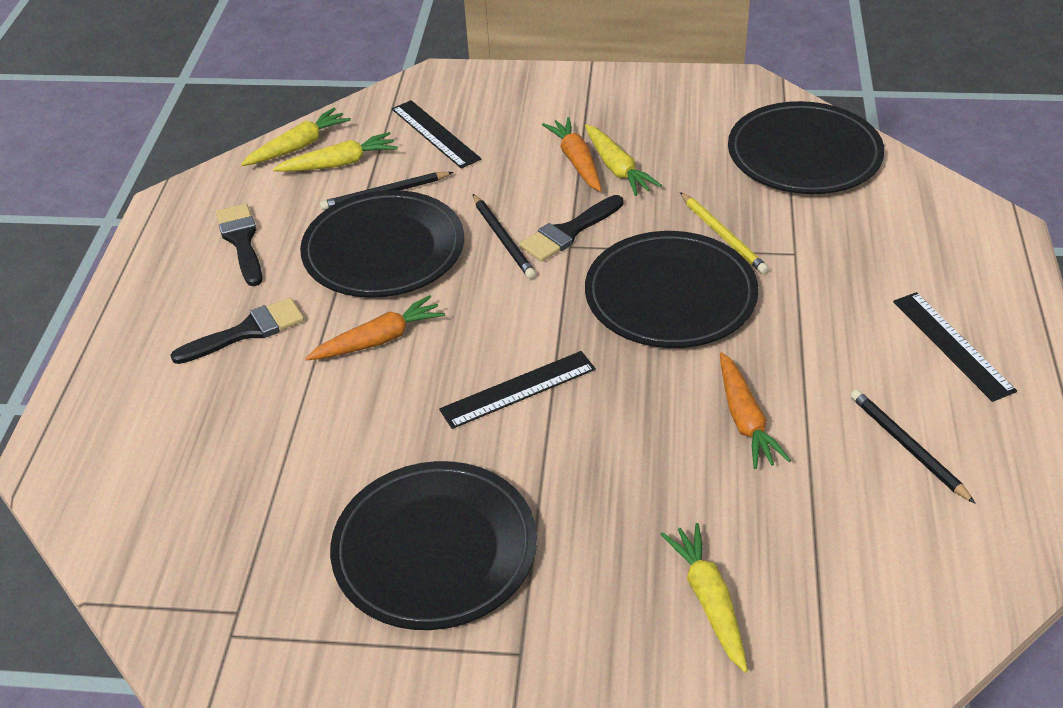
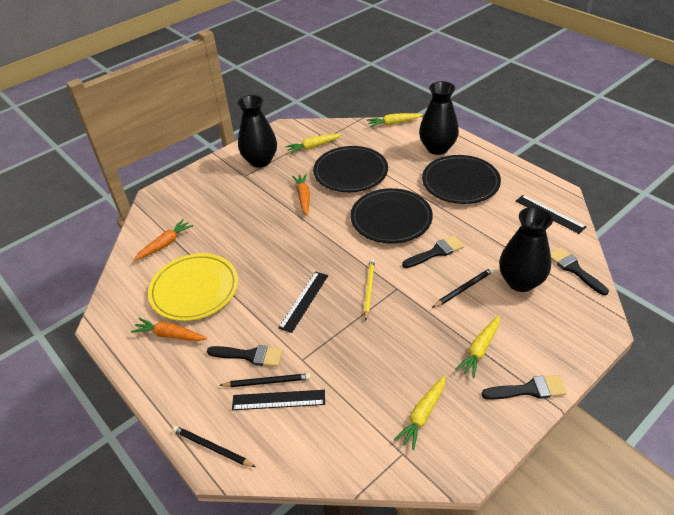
black brush: [170,298,304,364] [216,203,263,286] [519,195,623,262] = 3 -> [207,345,283,367] [402,236,464,268] [482,375,567,400] [550,247,609,295] = 4
black plate: [300,190,464,298] [330,461,537,630] [585,231,759,348] [728,101,885,194] = 4 -> [313,146,388,192] [350,188,433,244] [422,155,501,204] = 3
black vase: none = 0 -> [237,95,277,168] [419,81,459,155] [499,207,553,292] = 3
yellow plate: none = 0 -> [148,253,238,321] = 1

